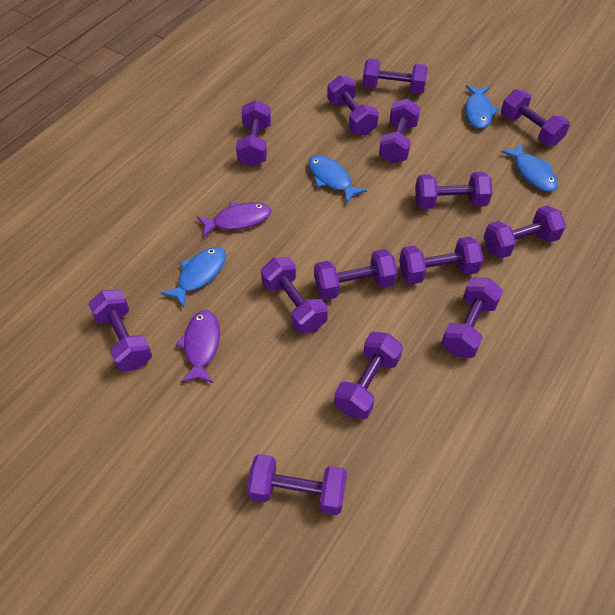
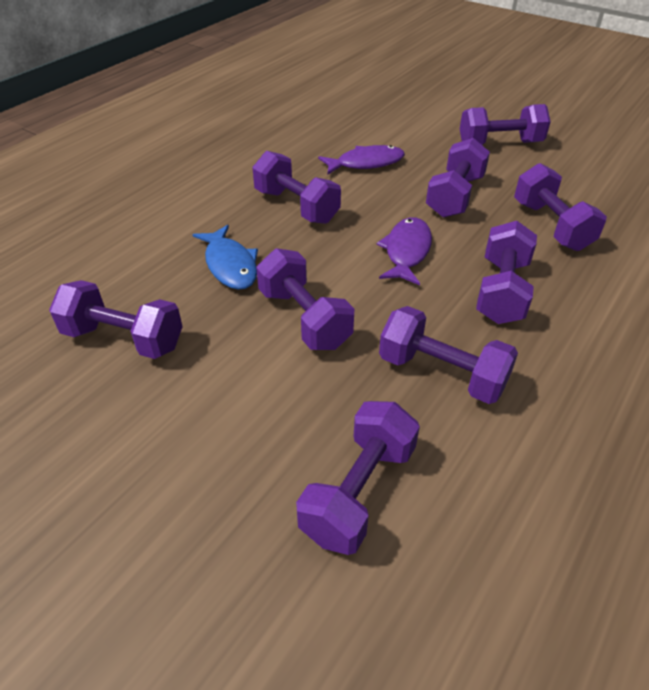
blue fish: [161,247,226,308] [308,155,367,204] [465,85,499,129] [501,143,558,192] = 4 -> [193,225,258,290] = 1
purple dumbbell: [88,290,152,372] [236,100,271,167] [247,454,347,515] [261,257,328,334] [314,249,398,300] [327,75,379,136] [334,332,403,420] [362,58,428,94] [379,99,420,163] [399,237,483,284] [415,172,493,209] [441,278,503,358] [484,205,566,259] [501,89,570,146] = 14 -> [49,280,183,359] [252,151,341,224] [256,248,354,350] [296,401,420,555] [379,306,518,404] [426,138,490,218] [460,104,551,145] [476,221,537,324] [514,163,607,251] = 9

